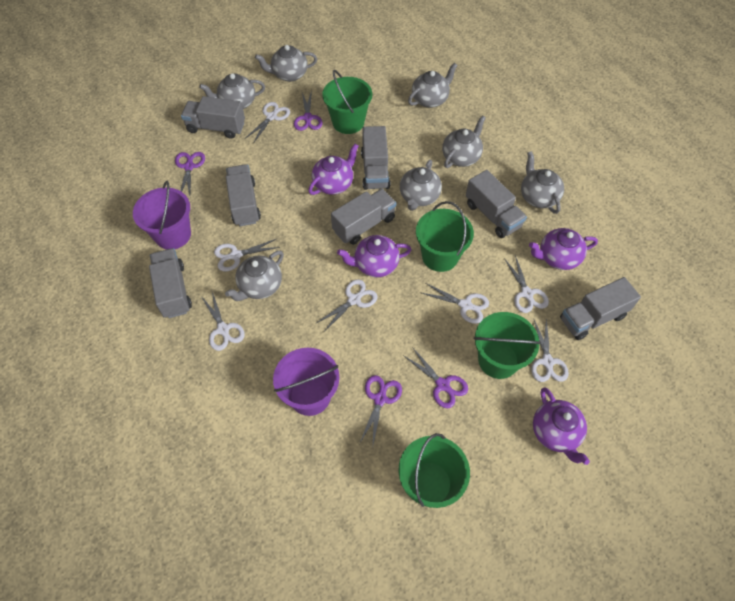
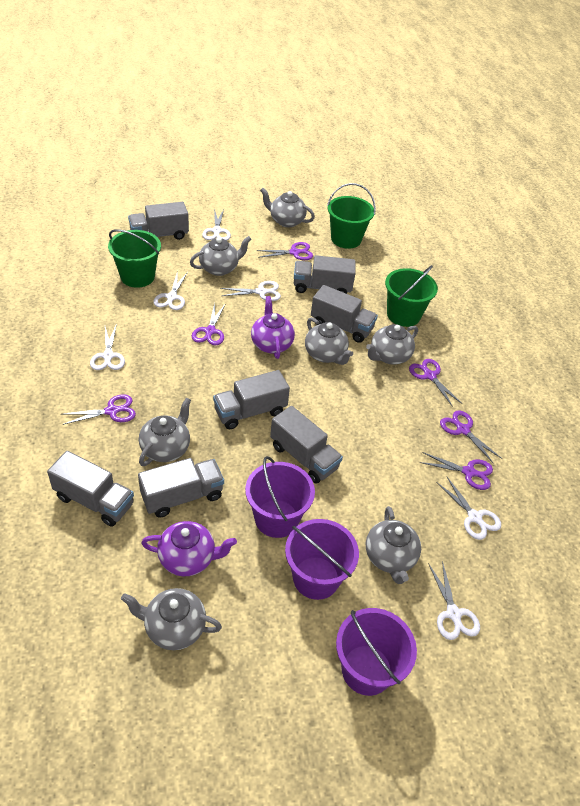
green bucket: [322,70,372,134] [398,433,470,508] [416,201,474,272] [474,312,541,379] = 4 -> [108,229,161,288] [327,183,376,249] [385,265,438,327] = 3
purple bucket: [133,181,191,249] [273,348,339,416] = 2 -> [245,456,315,538] [285,519,359,600] [336,608,417,696] = 3
purple scissors: [175,152,205,195] [294,90,323,131] [359,375,402,444] [403,347,468,408] = 4 -> [62,394,136,425] [192,303,226,346] [256,242,313,260] [409,359,462,407] [419,452,493,490] [440,410,502,464] = 6
purple teapot: [308,144,359,195] [337,235,412,277] [529,228,598,270] [533,387,590,465] = 4 -> [141,521,237,576] [251,296,295,359] = 2
white scissors: [201,292,245,351] [214,239,280,271] [246,102,290,142] [315,279,378,332] [422,283,489,324] [504,255,549,313] [531,318,569,382] = 7 -> [90,324,125,370] [153,271,188,310] [202,209,231,241] [220,281,281,301] [428,561,480,640] [436,476,501,540] = 6

